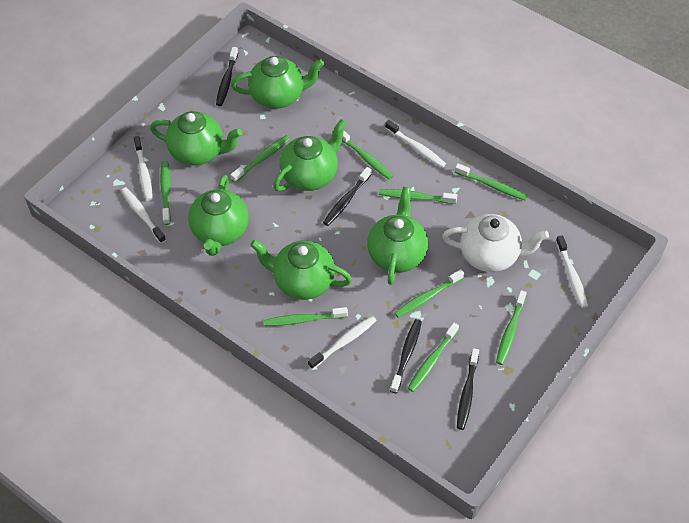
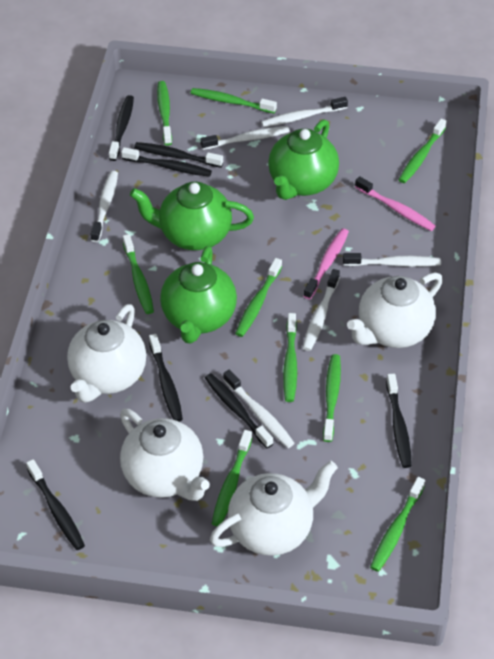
black toothbrush: [216,47,238,106] [323,167,372,226] [390,319,422,393] [457,348,479,430] = 4 -> [26,459,85,550] [109,95,134,161] [121,147,212,177] [134,142,223,168] [149,334,183,422] [205,373,274,448] [386,373,412,468] = 7
green teapot: [150,111,242,166] [188,175,249,256] [231,56,324,109] [250,240,352,300] [273,119,347,191] [367,187,428,285] = 6 -> [130,182,254,250] [160,246,237,344] [268,119,339,200] = 3
pink toothbrush: none = 0 -> [304,228,349,299] [355,176,435,231] = 2
white teapot: [442,214,549,272] = 1 -> [67,304,146,403] [120,409,210,501] [210,461,338,556] [347,272,443,348] = 4
white toothbrush: [121,187,166,243] [134,136,153,201] [308,316,377,369] [385,120,446,168] [556,235,588,308] = 5 -> [91,171,118,242] [200,126,290,150] [223,370,295,448] [261,97,348,127] [303,269,340,351] [343,253,441,267] = 6

